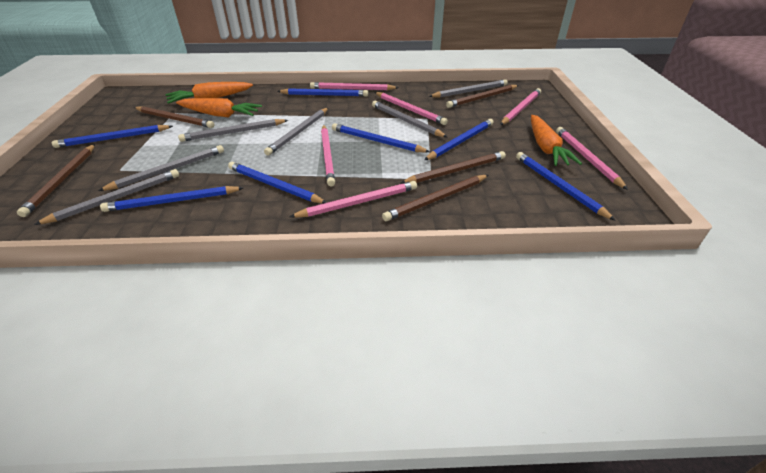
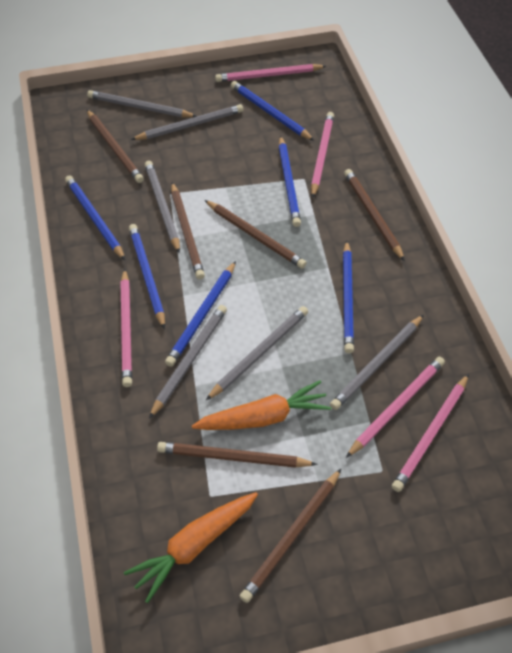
blue pencil: [52,125,173,148] [100,186,243,212] [228,162,327,204] [277,88,368,97] [332,123,430,152] [424,119,494,160] [516,152,616,221] = 7 -> [65,175,125,260] [129,224,165,329] [165,261,236,367] [231,81,314,141] [279,135,301,227] [343,241,354,353] = 6
brown pencil: [17,144,95,217] [134,106,214,128] [382,175,488,221] [401,151,506,184] [446,85,519,108] = 5 -> [87,110,144,183] [157,442,317,468] [171,182,205,279] [205,200,307,269] [239,469,341,603] [344,169,405,261] = 6
orange carrot: [165,82,253,104] [176,98,262,117] [531,115,582,166] = 3 -> [124,492,258,603] [192,380,331,430] = 2
pink pencil: [290,181,417,218] [310,82,399,90] [321,125,335,187] [375,92,448,125] [500,88,541,125] [556,127,628,190] = 6 -> [120,268,132,387] [215,64,326,82] [311,112,334,198] [346,357,445,458] [392,374,469,492] = 5

